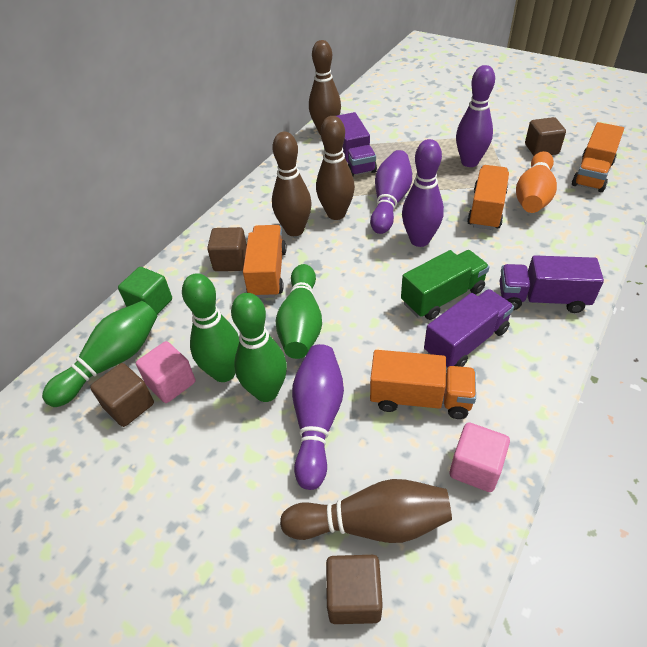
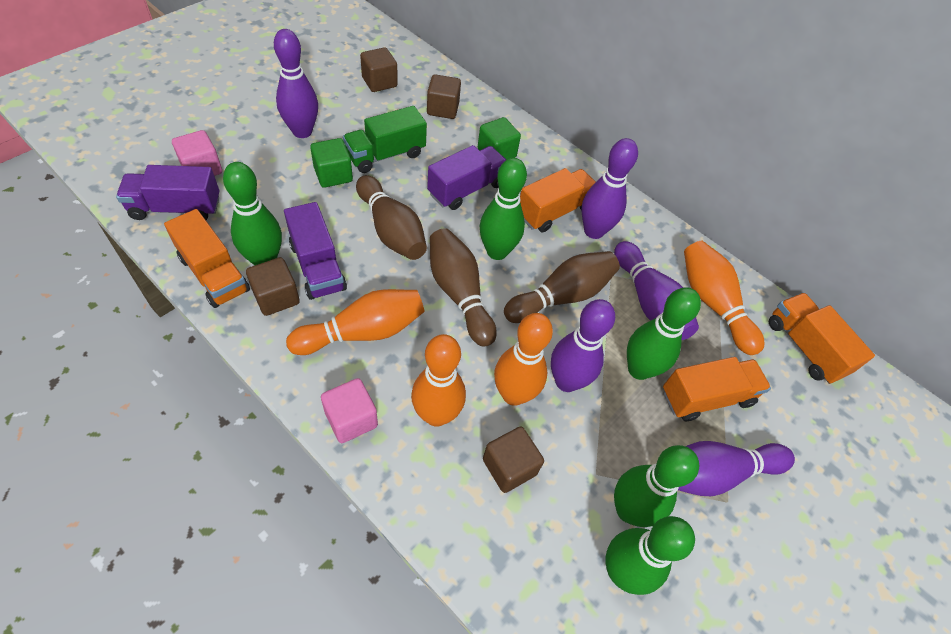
brown bowling pin: [272,132,312,236] [280,479,452,543] [309,40,341,135] [316,116,355,220] = 4 -> [356,175,427,260] [430,228,497,347] [504,251,620,323] = 3
green bowling pin: [42,301,157,407] [182,273,239,382] [231,293,287,402] [276,264,322,359] = 4 -> [223,162,282,266] [480,158,527,260] [605,516,695,595] [614,445,699,527] [627,287,701,380] = 5
green cube: [118,267,172,314] = 1 -> [310,138,353,188] [478,117,521,160] = 2
orange bowling pin: [516,151,557,213] = 1 -> [286,289,425,355] [411,334,466,427] [494,313,553,406] [684,241,764,355] = 4
purple bowling pin: [292,344,344,490] [370,150,412,234] [402,139,444,247] [456,65,495,167] = 4 -> [274,29,318,138] [551,299,615,392] [581,138,638,239] [614,241,699,340] [678,441,795,496] = 5

